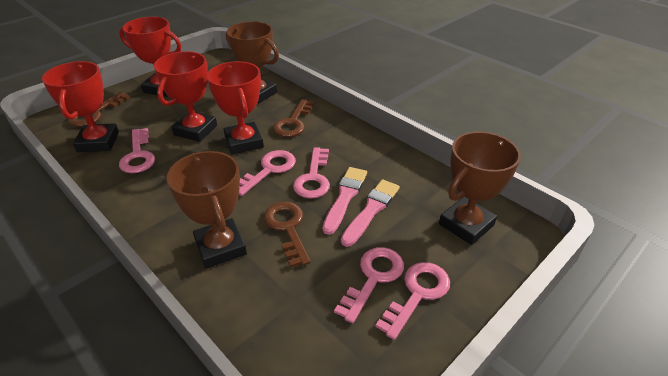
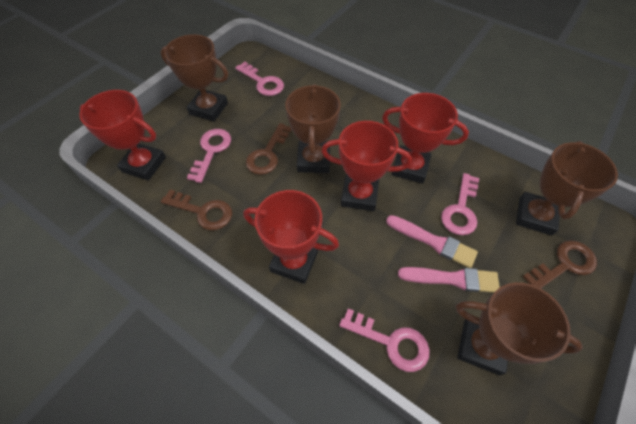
brown trophy: [167,151,247,269] [226,21,279,104] [439,132,521,245] = 3 -> [160,34,228,122] [285,84,341,173] [456,282,583,375] [516,141,618,236] = 4
pink key: [119,128,155,173] [239,150,296,196] [293,147,330,198] [334,247,404,323] [375,262,450,340] = 5 -> [187,129,231,183] [235,62,284,96] [339,309,430,372] [441,173,479,235] = 4

